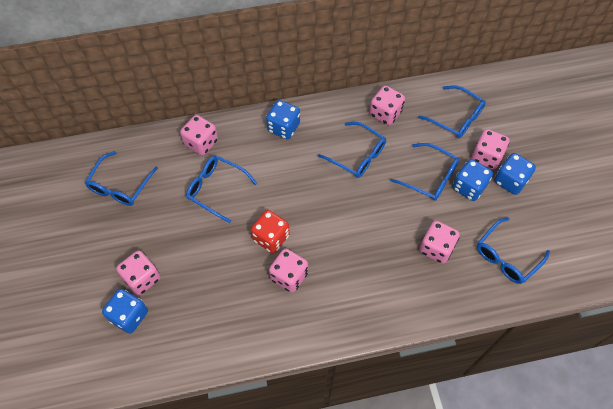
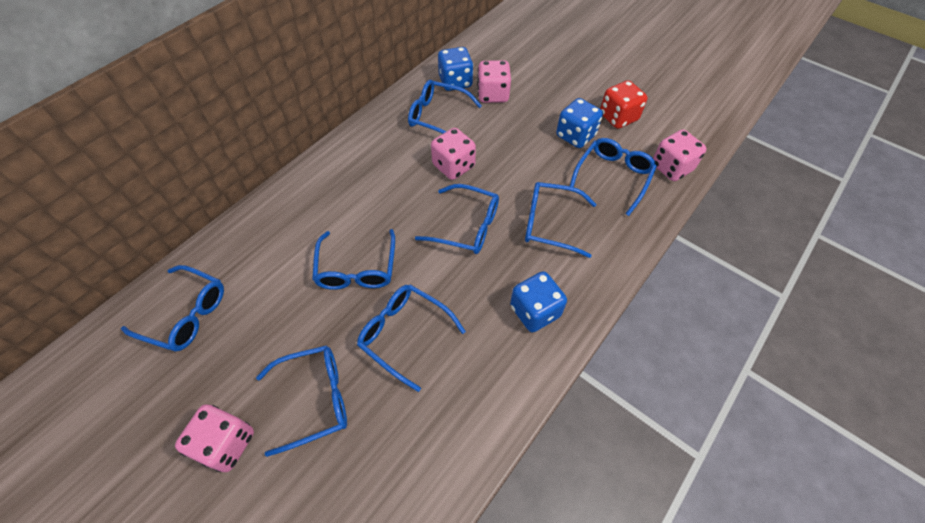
blue dice: [102,289,148,334] [266,100,300,139] [453,159,493,201] [494,153,536,195] = 4 -> [438,47,473,91] [510,271,567,332] [556,98,603,148] = 3
blue glasses: [85,151,158,206] [186,156,257,223] [318,122,386,178] [390,143,459,201] [418,85,486,138] [477,217,550,284] = 6 -> [121,265,224,351] [256,345,347,457] [312,229,395,290] [357,284,466,392] [408,80,482,134] [415,184,499,254] [525,182,596,258] [570,138,657,216] = 8
pink dice: [116,250,160,295] [180,115,218,156] [269,248,308,293] [369,85,405,125] [419,221,460,264] [472,129,510,169] = 6 -> [175,404,254,472] [431,128,476,180] [477,60,511,103] [653,129,707,181] = 4

